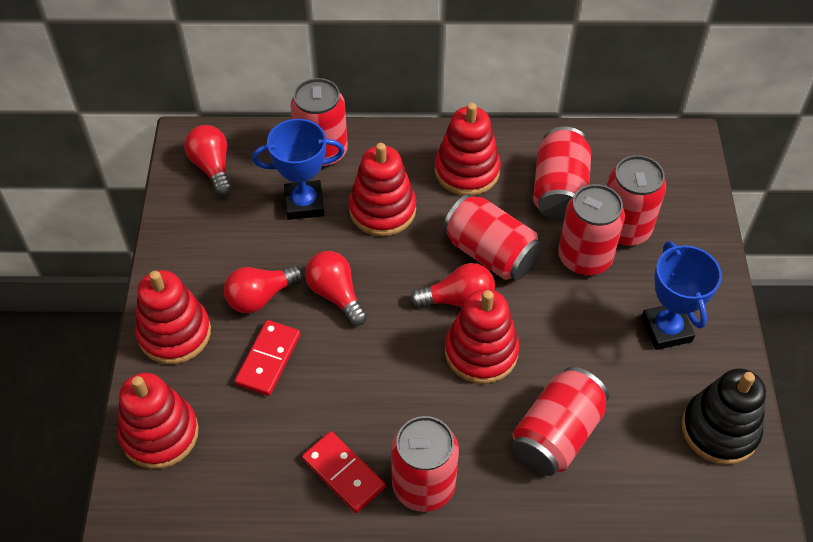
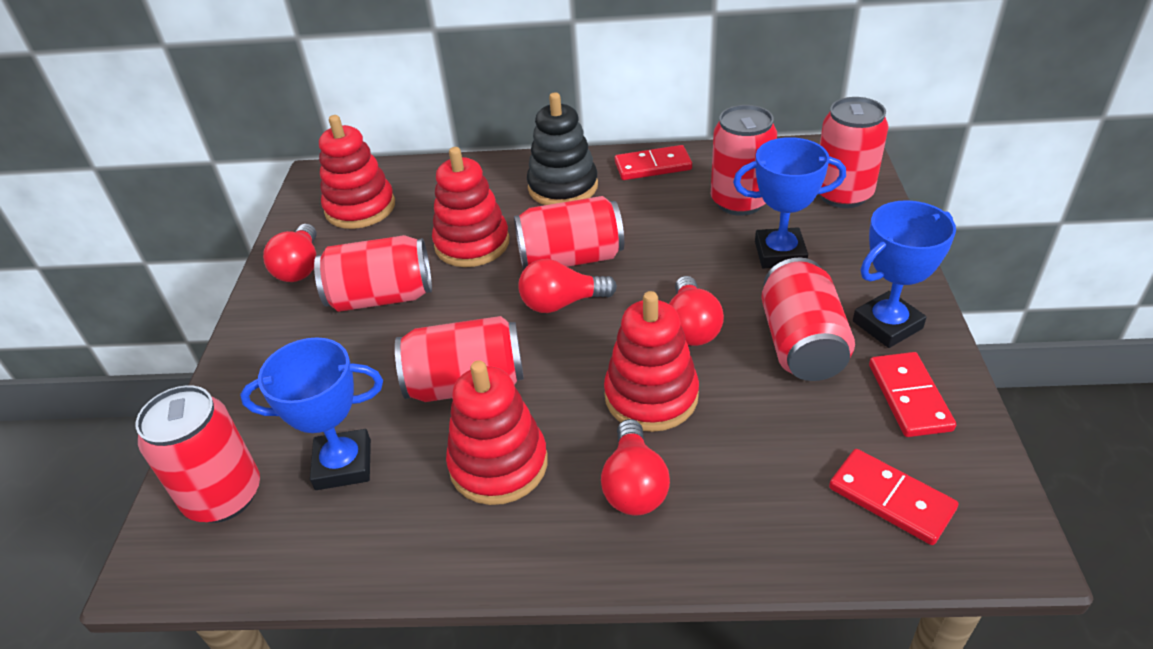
blue trophy: [252,119,344,220] [641,241,722,350] = 2 -> [240,337,383,490] [733,137,846,268] [853,200,956,348] = 3
red domino: [235,320,300,396] [302,431,386,513] = 2 -> [615,145,692,180] [829,449,958,545] [869,352,956,437] = 3
red stacking toy: [118,373,199,469] [135,270,211,364] [349,143,416,236] [435,103,501,196] [445,289,519,384] = 5 -> [319,115,395,229] [432,147,510,267] [446,360,548,505] [604,291,699,432] = 4

